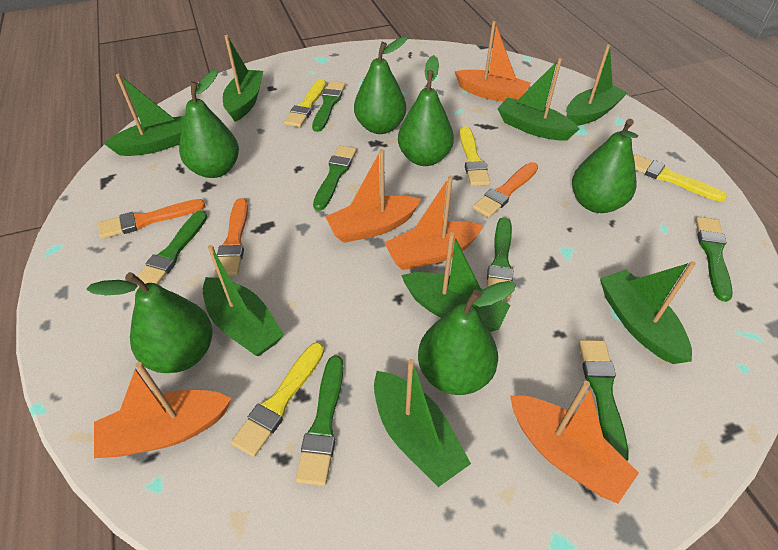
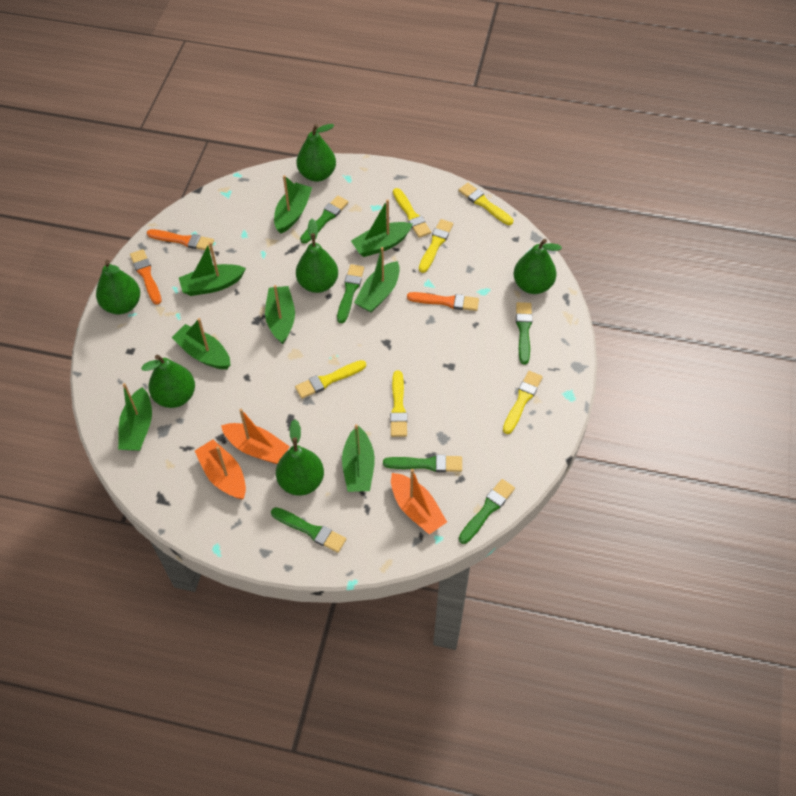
green brush: [137,210,207,284] [296,356,344,486] [312,81,346,132] [313,146,357,211] [487,217,513,301] [579,340,629,461] [695,217,733,302] = 7 -> [271,507,346,553] [300,195,348,243] [337,264,364,323] [383,455,462,472] [459,479,515,544] [516,302,532,364] = 6
orange boat: [94,362,232,458] [325,149,421,243] [384,176,483,270] [455,21,530,102] [510,381,639,504] = 5 -> [195,439,246,499] [221,409,290,464] [391,469,447,535] = 3
yellow brush: [231,342,324,457] [284,79,326,127] [460,126,490,186] [633,154,727,202] = 4 -> [295,360,366,399] [390,370,407,437] [393,188,431,238] [419,219,453,273] [459,183,513,225] [503,371,543,434] = 6

